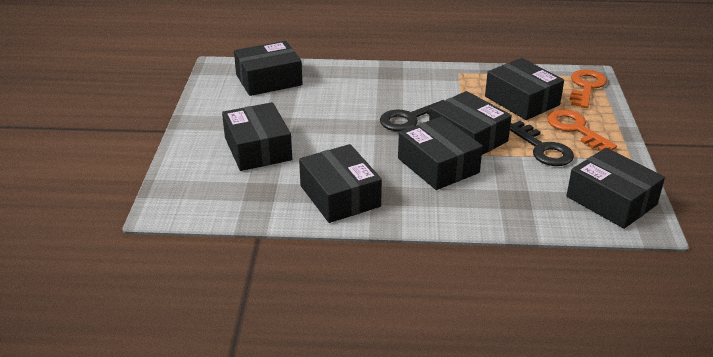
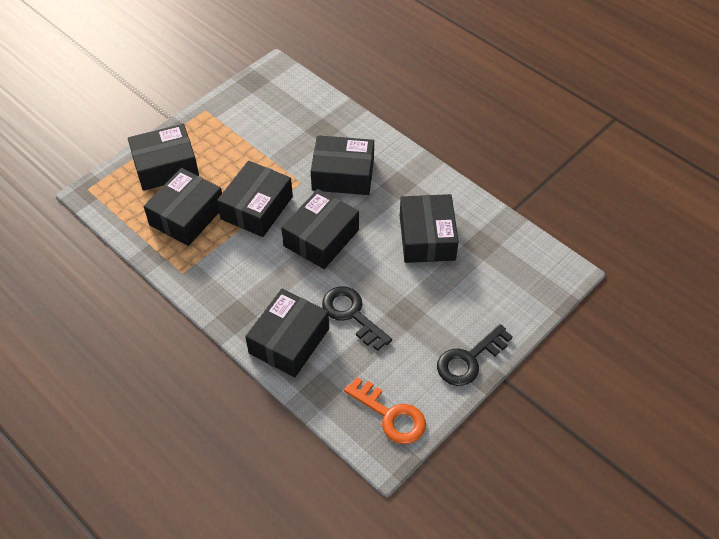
orange key: [547,109,617,151] [570,69,607,108] = 2 -> [344,377,426,444] = 1

